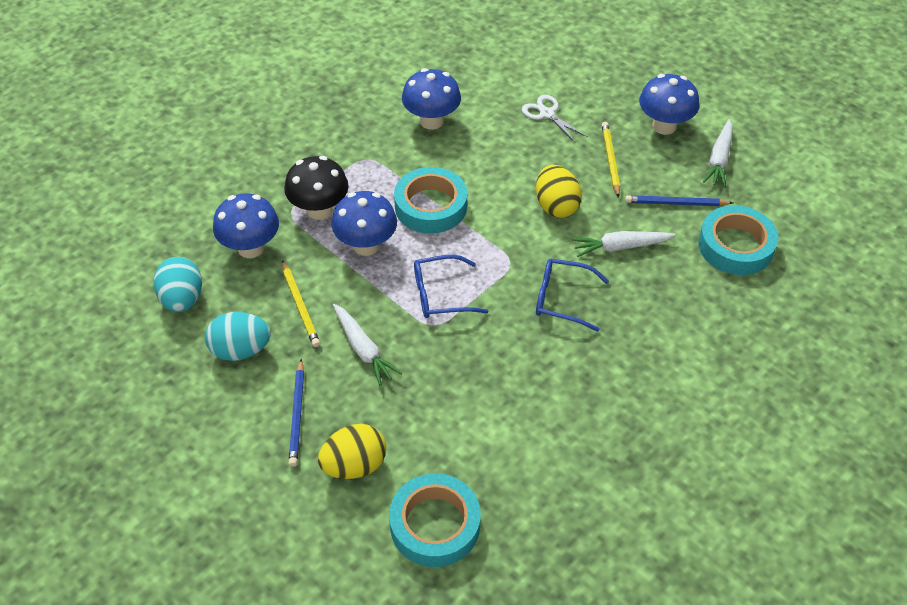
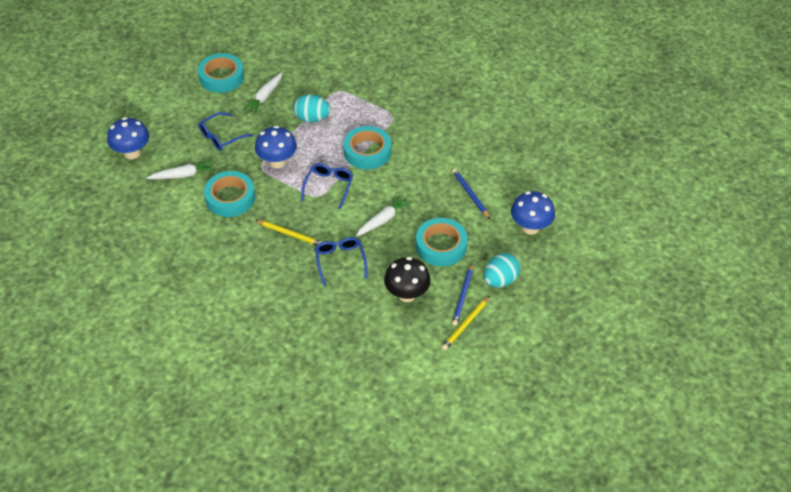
blue glasses: [414,254,488,318] [536,259,609,332] = 2 -> [198,112,253,151] [301,163,353,209] [315,237,367,286] = 3
blue mushroom: [213,193,279,258] [331,191,397,256] [402,68,461,130] [639,74,699,135] = 4 -> [107,117,149,160] [255,126,297,168] [511,191,555,235] = 3
turquoise tape: [389,473,481,567] [394,167,467,234] [698,205,778,275] = 3 -> [198,53,244,93] [204,171,255,217] [343,126,391,169] [416,218,468,266] = 4
white scissors: [522,95,588,143] = 1 -> none = 0
yellow egg: [318,424,386,479] [536,165,582,218] = 2 -> none = 0

